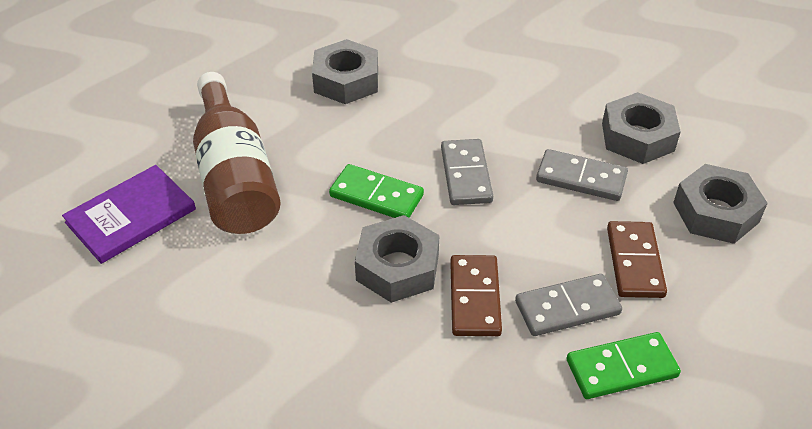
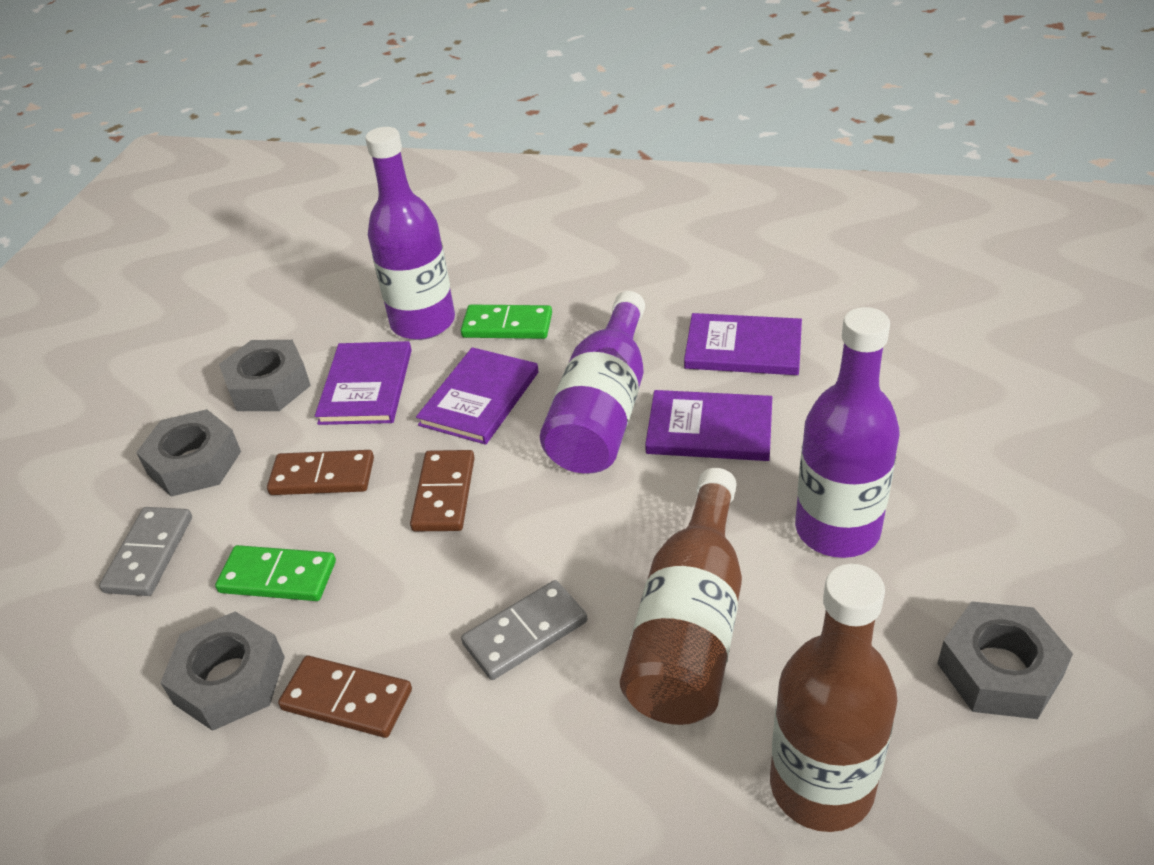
brown bottle: [193,72,281,234] = 1 -> [620,468,742,725] [770,564,897,832] = 2
brown domino: [450,255,502,336] [607,221,667,298] = 2 -> [267,450,374,495] [278,656,412,738] [410,450,475,532] = 3
grey domino: [441,139,493,205] [515,274,622,336] [536,149,628,201] = 3 -> [99,507,192,596] [461,580,587,680] = 2
purple book: [62,165,196,264] = 1 -> [315,341,412,425] [416,347,539,445] [645,390,772,461] [684,313,802,375] = 4
purple bottle: none = 0 -> [365,127,455,340] [540,291,645,474] [795,307,900,558] = 3

